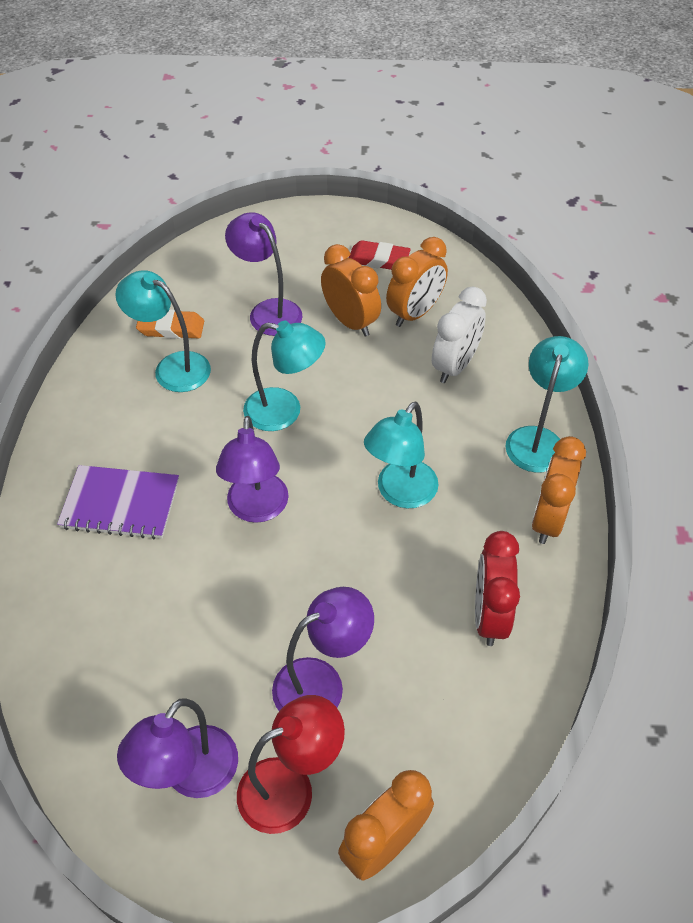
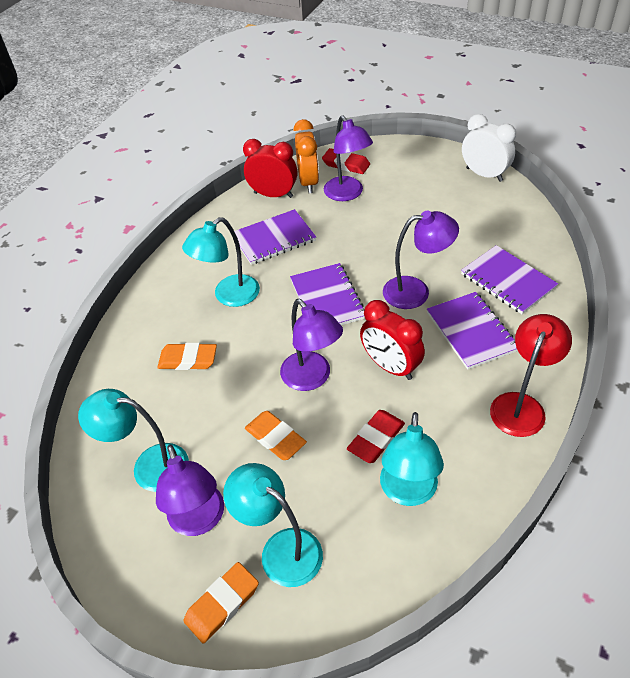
orange clock: [321,244,381,337] [338,770,434,880] [386,237,448,327] [532,436,586,544] = 4 -> [293,119,319,193] = 1
orange eraser: [136,309,204,339] = 1 -> [157,343,217,370] [183,562,259,643] [245,411,307,460] = 3
purple notebook: [57,465,179,539] = 1 -> [234,209,316,265] [290,263,365,325] [427,292,518,369] [461,245,558,314] = 4
red clock: [475,531,520,646] = 1 -> [243,139,297,198] [360,300,425,380] = 2
red eraser: [349,240,411,270] = 1 -> [322,148,370,174] [347,410,405,463] = 2

